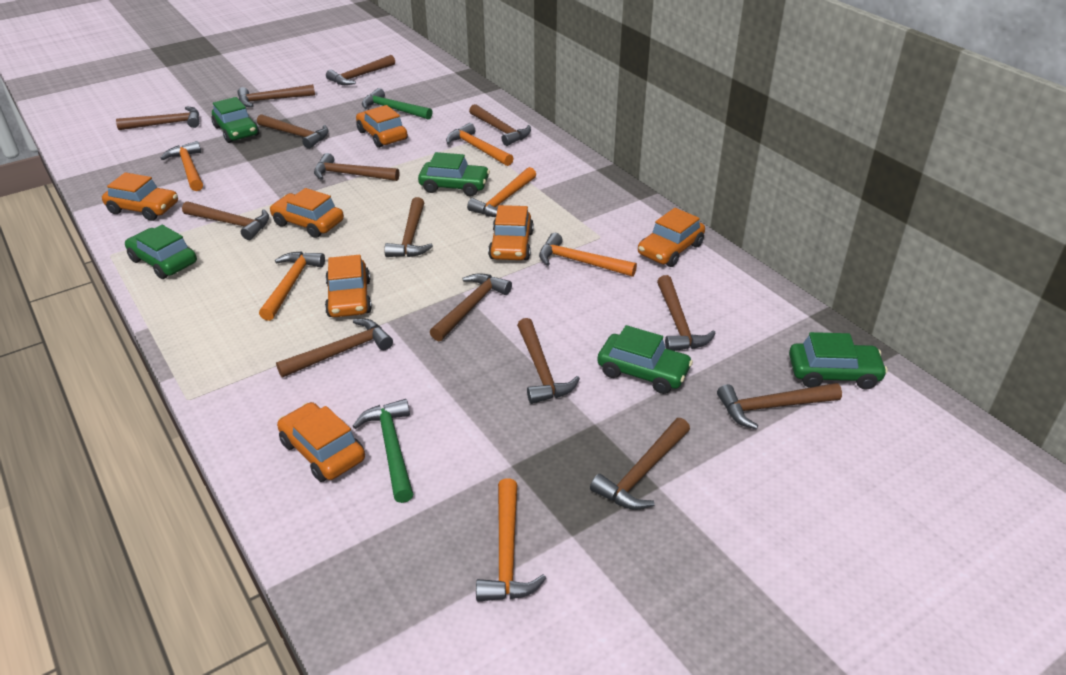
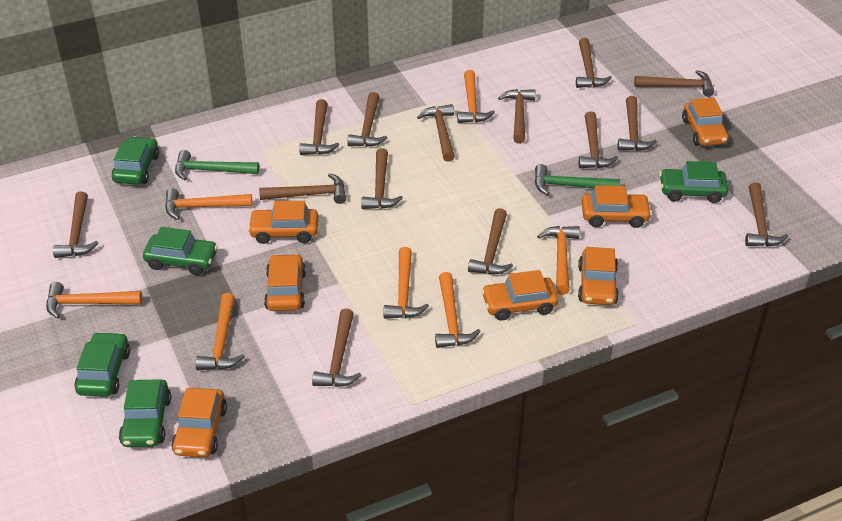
orange hammer: [160,141,203,191] [259,251,325,321] [446,123,514,166] [467,167,536,217] [476,478,546,602] [539,233,637,277] = 6 -> [46,282,142,319] [165,188,252,220] [195,293,245,370] [383,247,429,319] [435,272,481,348] [457,70,495,123] [537,226,580,295] = 7

